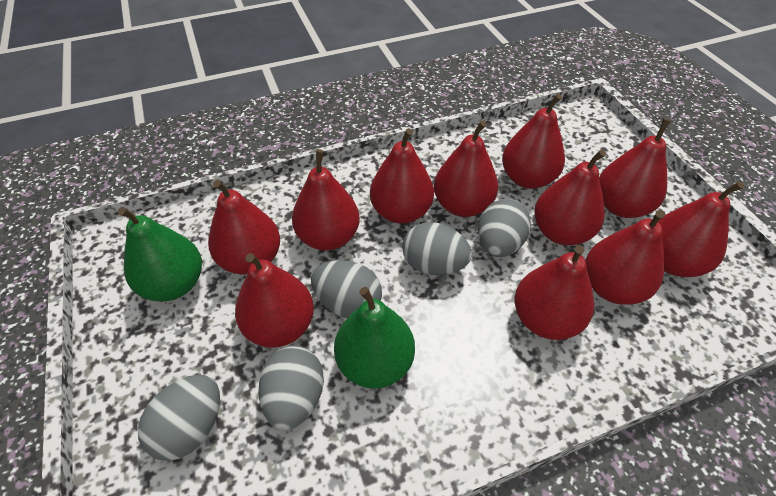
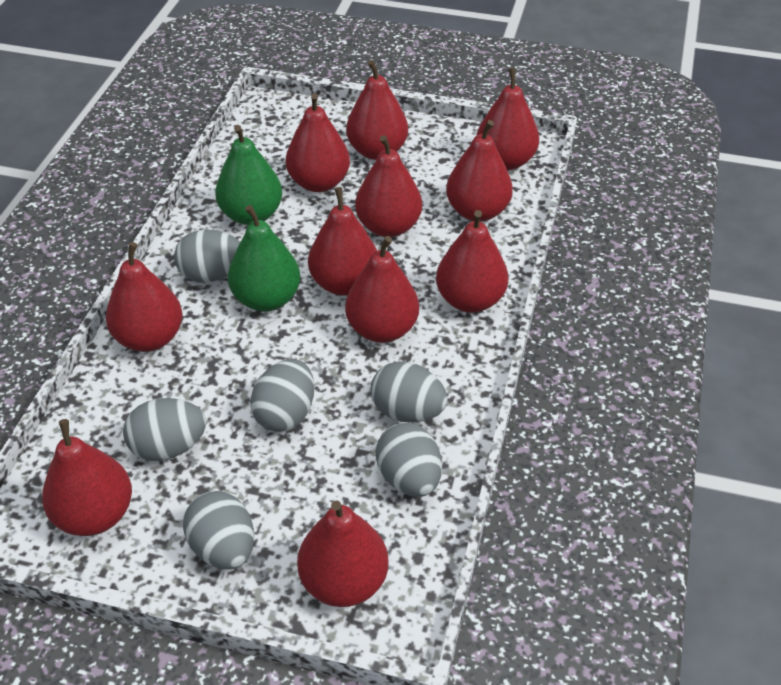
grey egg: [138,375,220,461] [258,346,324,430] [311,260,382,318] [402,222,472,275] [478,199,531,257] = 5 -> [123,398,206,461] [174,230,240,283] [183,491,254,569] [250,359,314,432] [371,361,447,423] [376,423,442,497] = 6

